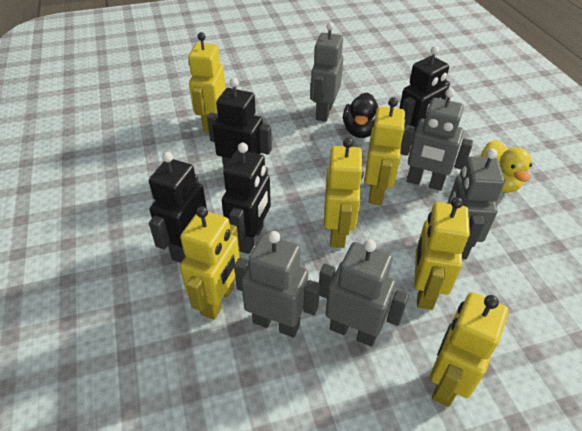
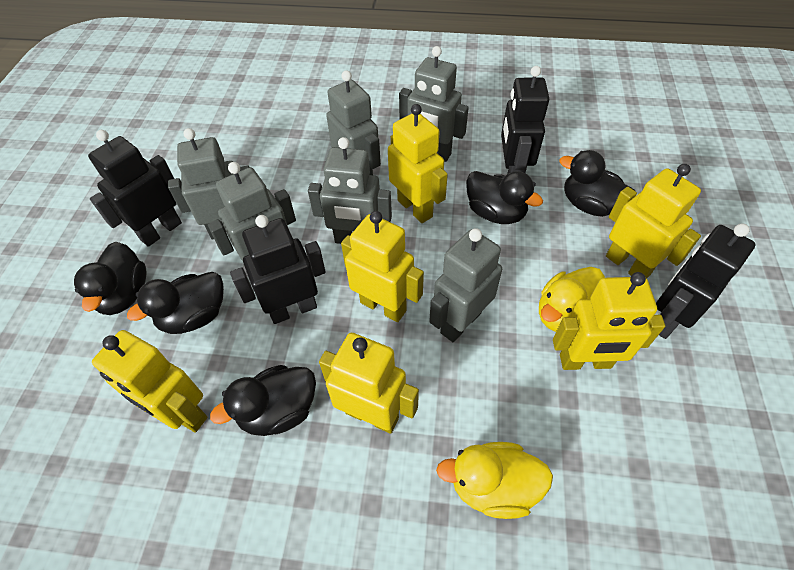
black duck: [343,93,378,138] = 1 -> [74,242,147,315] [127,272,224,334] [210,365,316,436] [466,171,543,224] [559,150,635,217] = 5
grey robot: [234,231,320,337] [310,22,343,122] [319,240,409,347] [401,88,473,191] [448,148,505,259] = 5 -> [168,128,249,240] [208,162,296,261] [308,137,392,244] [326,70,381,175] [399,46,469,162] [429,228,502,342] = 6
yellow duck: [480,140,532,193] = 1 -> [436,442,553,519] [539,267,605,332] = 2

